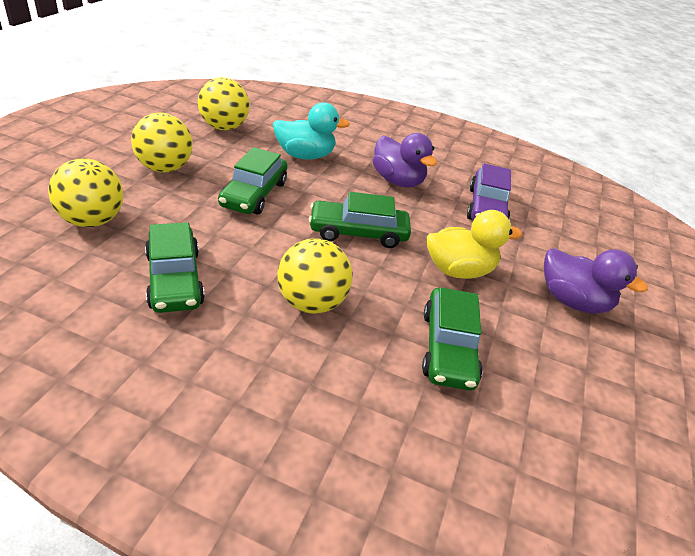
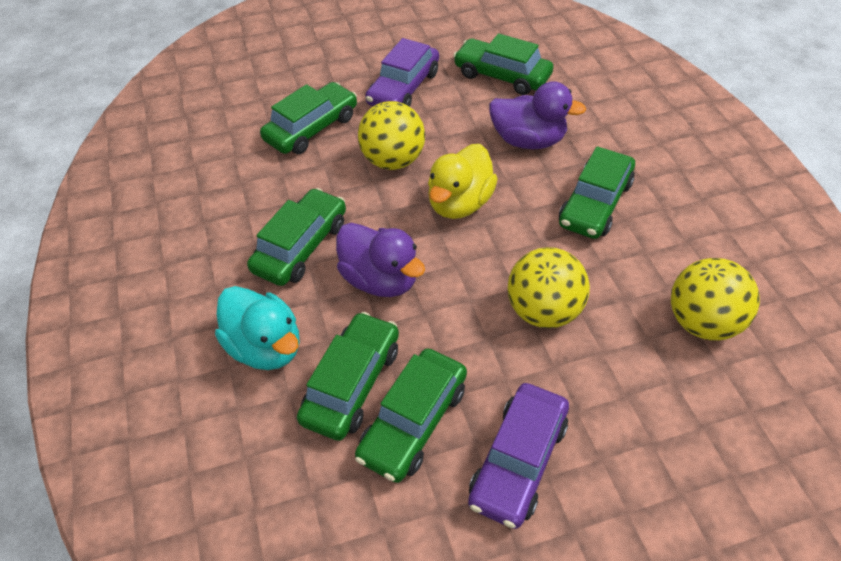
green car: [145,222,205,313] [218,147,287,214] [309,192,411,248] [422,287,483,391] = 4 -> [247,188,346,286] [260,82,357,154] [297,312,399,441] [355,348,467,483] [453,33,553,95] [559,146,635,239] = 6
purple car: [467,163,511,221] = 1 -> [365,38,439,107] [468,383,569,529] = 2
yellow ball: [48,158,123,227] [131,112,193,173] [198,77,249,130] [277,238,353,314] = 4 -> [358,101,425,170] [507,247,590,328] [671,258,760,341] = 3

